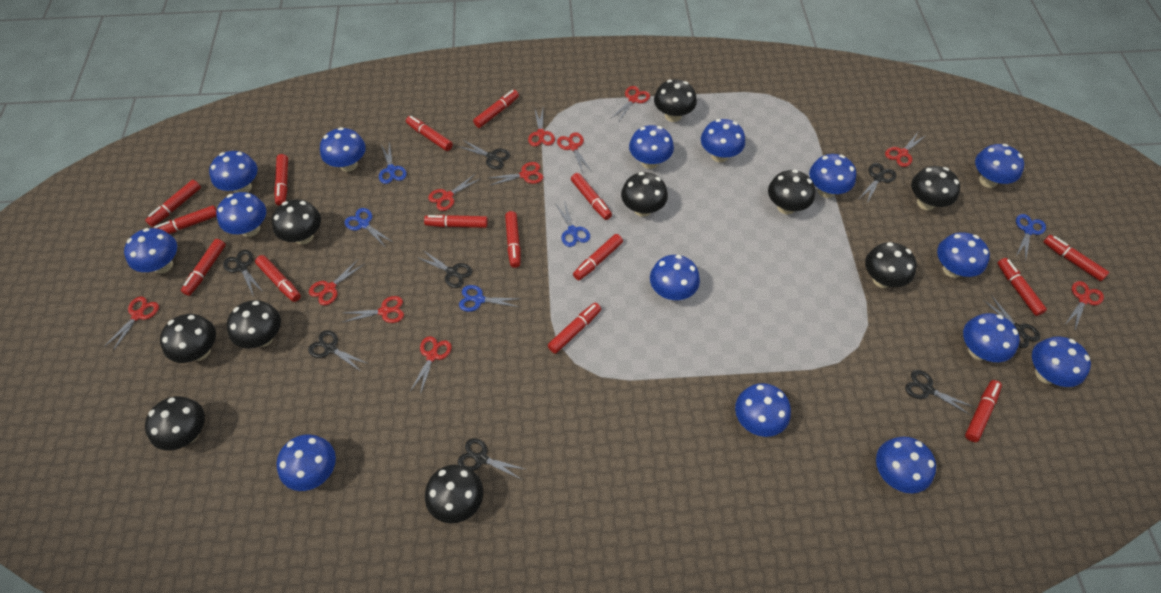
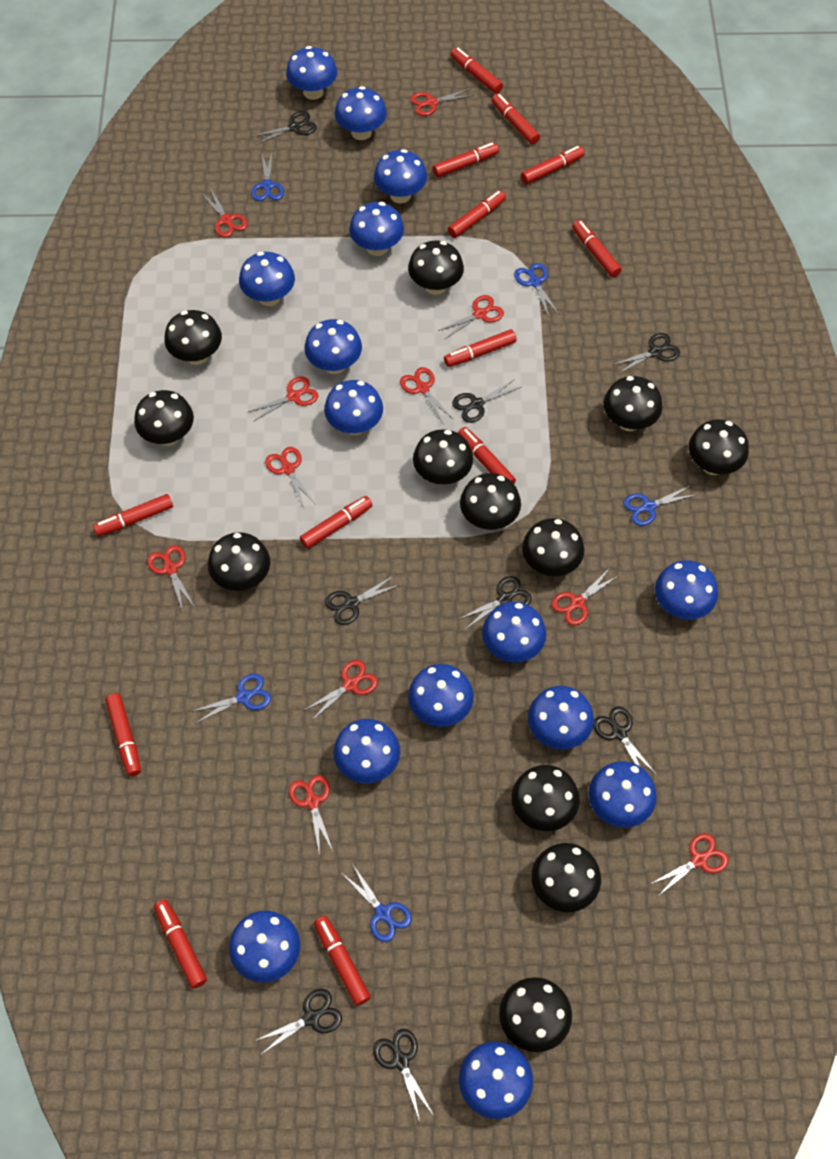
black mushroom: [145,396,205,450] [160,314,216,363] [227,300,281,349] [272,199,321,244] [425,465,483,523] [621,172,668,217] [654,79,697,122] [768,170,815,214] [865,242,917,288] [911,166,960,210] = 10 -> [134,390,194,446] [164,310,222,365] [208,532,270,591] [408,240,464,295] [413,429,473,485] [460,473,521,530] [499,977,572,1052] [511,765,580,831] [522,518,584,576] [531,843,601,912] [604,376,663,431] [689,419,749,475] = 12
red marker: [145,180,201,227] [154,205,217,234] [181,239,226,296] [255,255,301,302] [274,154,288,206] [406,116,453,151] [424,215,488,228] [473,90,519,128] [505,211,520,268] [548,303,601,354] [571,173,612,220] [573,234,623,280] [965,380,1002,442] [998,258,1047,316] [1043,235,1109,281] = 15 -> [93,494,173,536] [105,693,141,776] [154,899,207,989] [300,496,372,549] [314,916,371,1006] [432,143,499,178] [444,329,516,367] [448,190,506,238] [451,48,503,94] [458,427,516,484] [492,94,540,145] [521,146,584,185] [572,220,622,277] = 13

